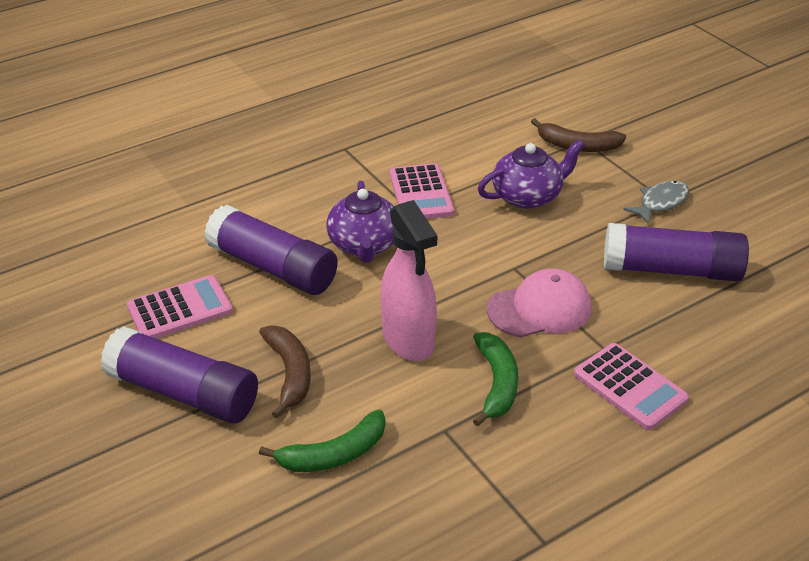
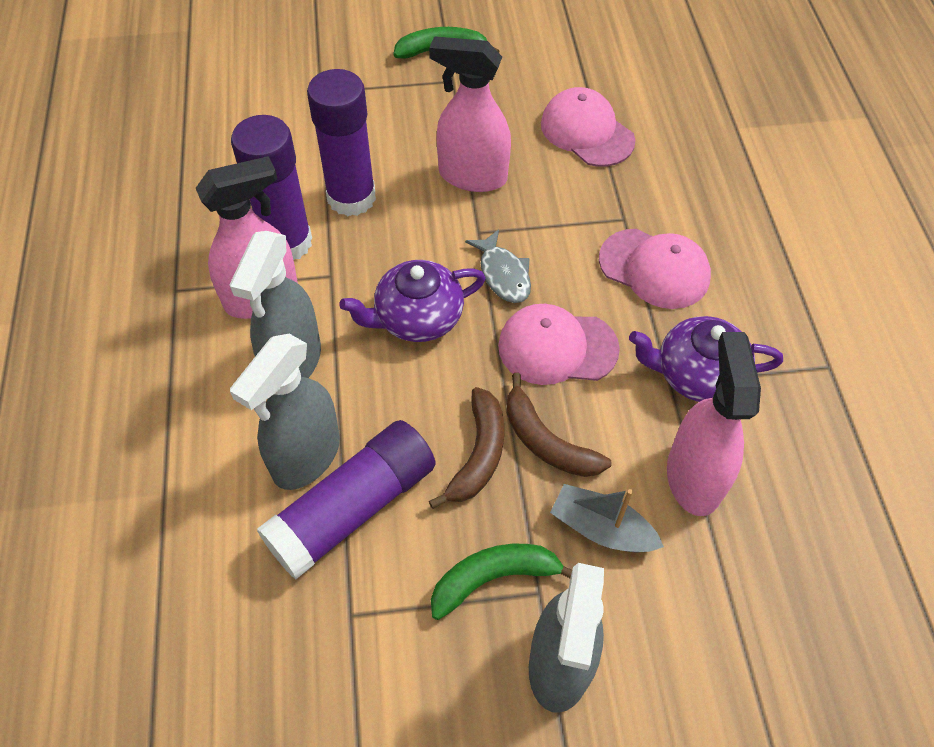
grey boat: none = 0 -> [550,484,664,553] = 1
grey spray bottle: none = 0 -> [229,231,321,378] [230,334,340,490] [529,563,604,713] = 3
pink calculator: [127,275,233,338] [390,163,454,219] [574,343,689,430] = 3 -> none = 0
pink cap: [487,269,591,337] = 1 -> [498,304,620,385] [541,87,635,167] [599,229,711,309] = 3
pink spray bottle: [381,200,437,361] = 1 -> [196,156,298,319] [429,36,511,192] [667,332,761,516] = 3

